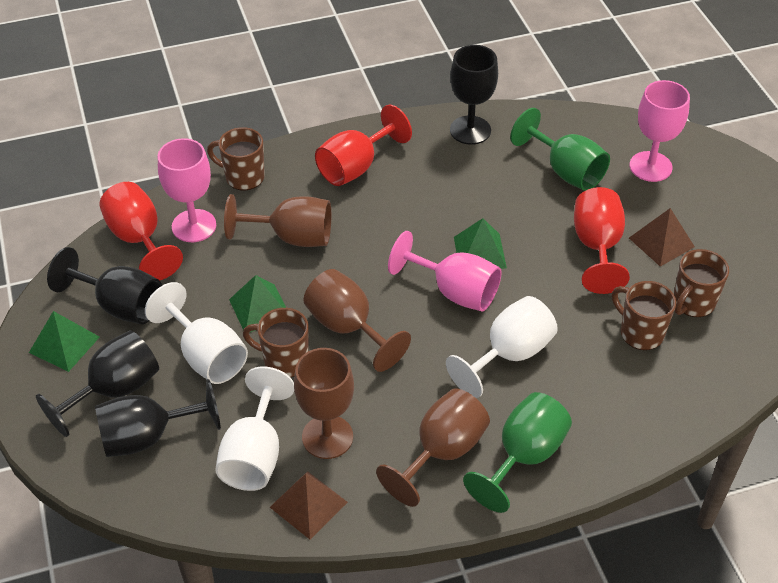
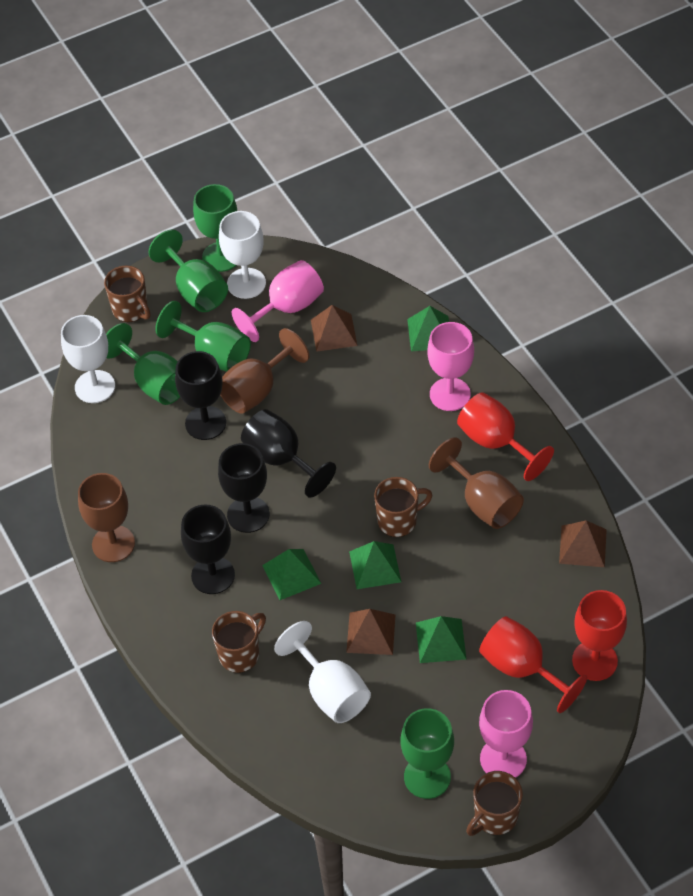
brown goblet: [224,194,331,247] [294,348,354,459] [304,269,411,372] [376,388,490,507] = 4 -> [78,473,135,562] [220,328,309,414] [429,437,524,529] = 3
brown pyramid: [270,471,348,539] [629,208,695,267] = 2 -> [311,305,357,352] [346,609,395,655] [559,520,607,567] = 3
green goblet: [463,392,572,513] [510,108,610,191] = 2 -> [106,323,180,405] [149,230,228,312] [155,301,251,372] [193,184,237,272] [401,708,454,799] = 5
green pyramid: [29,311,100,372] [229,275,286,333] [454,218,507,269] = 3 -> [262,549,321,600] [349,541,401,589] [407,306,449,351] [416,616,466,663] = 4

